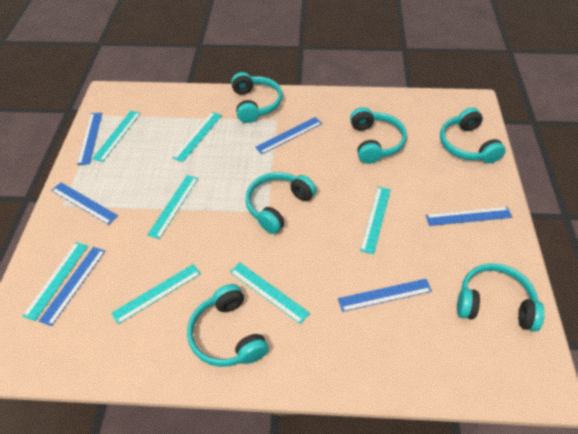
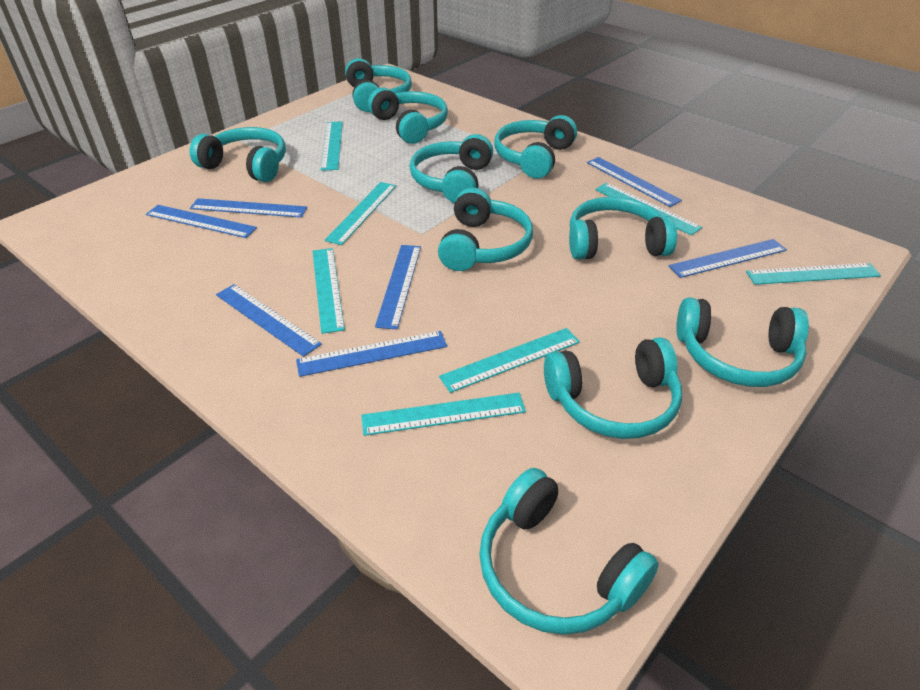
blue ruler: [39,247,105,326] [51,182,118,225] [77,113,102,165] [255,117,322,154] [338,279,432,312] [426,207,512,226] = 6 -> [146,205,257,238] [190,198,307,218] [216,284,322,357] [296,331,447,377] [375,245,421,329] [587,157,682,207] [669,239,787,278] = 7
turquoise headphones: [187,284,268,367] [231,72,283,123] [245,172,316,234] [350,107,407,164] [440,108,506,164] [457,263,545,332] = 6 -> [190,127,286,182] [345,58,412,112] [368,87,448,144] [410,134,493,203] [438,188,533,271] [479,468,659,635] [494,115,577,179] [544,337,682,439] [569,197,677,260] [676,297,809,387] = 10

